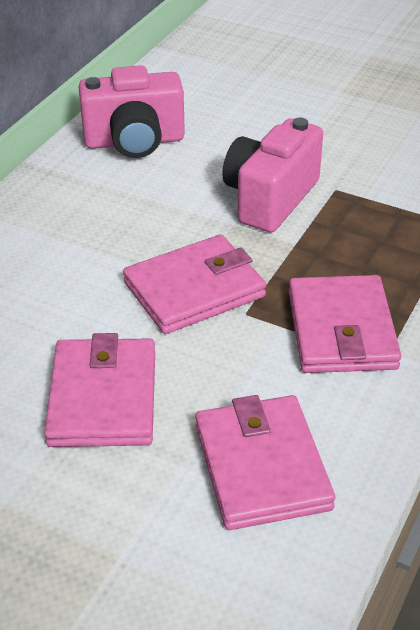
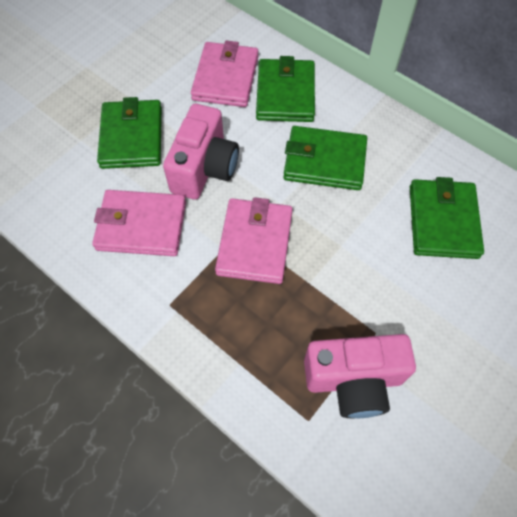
green wallet: none = 0 -> [97,97,162,169] [256,56,315,122] [284,126,367,190] [410,177,484,259] = 4
pink wallet: [44,333,155,447] [123,234,266,334] [195,395,336,530] [289,275,402,373] = 4 -> [92,190,186,256] [191,41,258,107] [215,197,293,284] = 3

